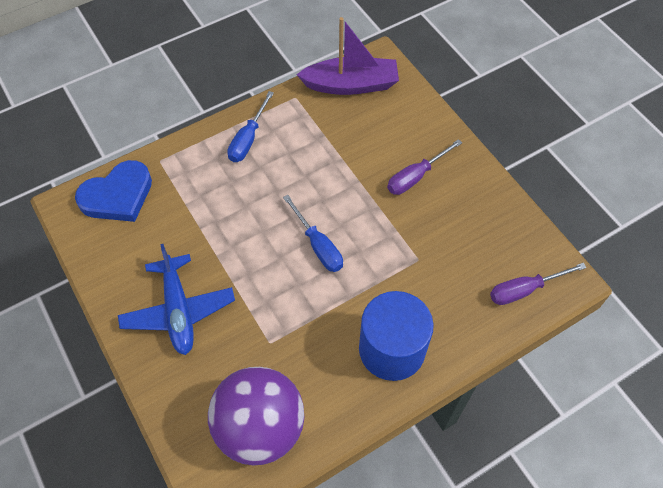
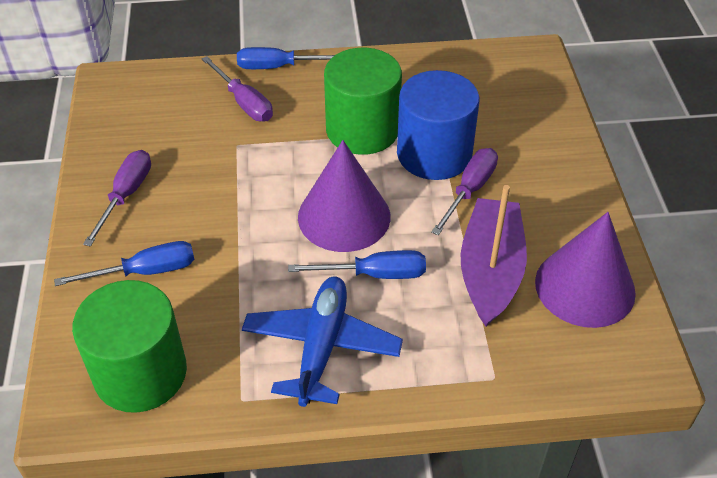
blue heart: [75,160,152,222] = 1 -> none = 0
blue screwdriver: [227,91,274,162] [283,195,343,272] = 2 -> [54,241,194,286] [237,47,335,69] [288,250,426,279] = 3
green cylinder: none = 0 -> [72,280,187,413] [324,48,402,155] = 2
purple ball: [208,367,304,465] = 1 -> none = 0
purple cone: none = 0 -> [298,140,391,252] [535,212,636,328] = 2
purple screwdriver: [387,139,462,195] [490,263,587,305] = 2 -> [83,150,151,247] [202,56,273,121] [431,148,498,235] = 3

